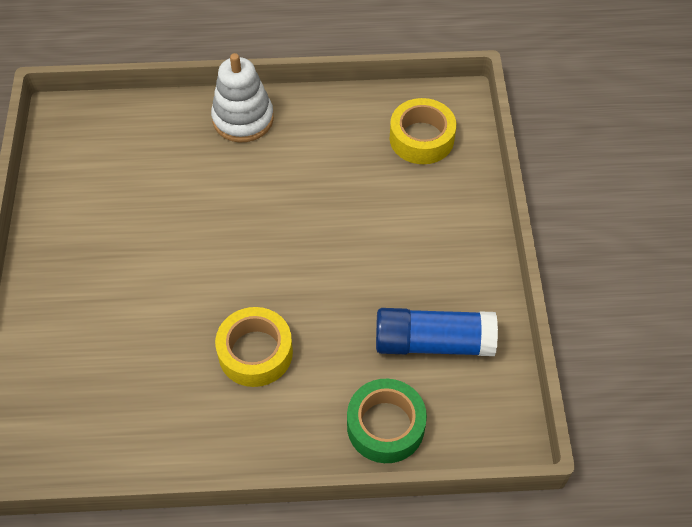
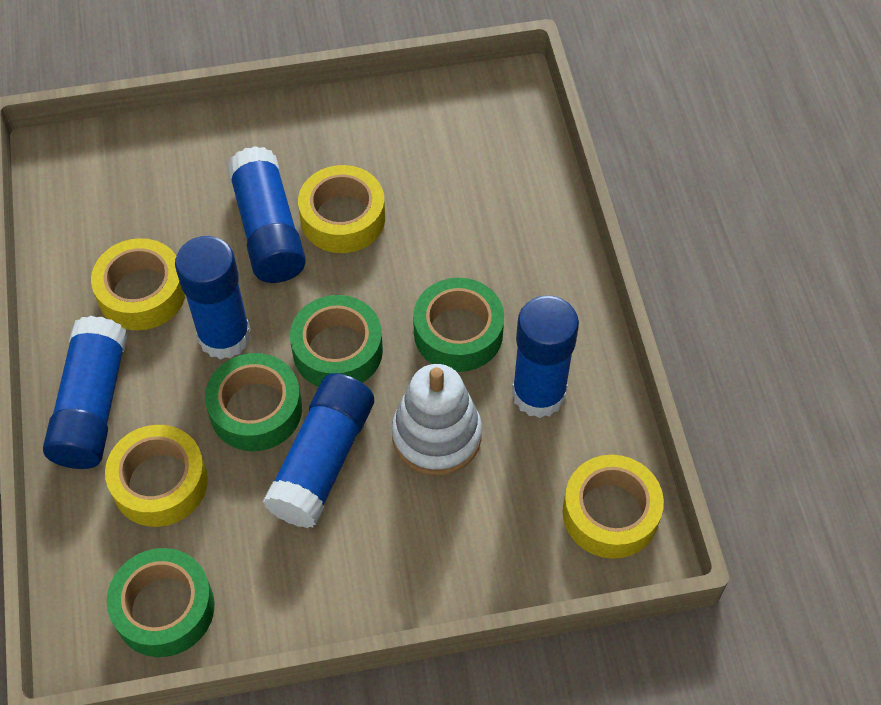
blue glue stick: [376,308,498,356] = 1 -> [43,316,127,469] [175,236,251,360] [227,146,306,283] [263,373,374,528] [512,295,579,418] = 5
green tape: [347,379,427,463] = 1 -> [107,548,214,657] [205,353,302,451] [290,295,383,387] [413,278,504,372] = 4
yellow tape: [215,307,293,387] [390,98,456,164] = 2 -> [91,238,185,330] [105,425,208,527] [298,165,385,253] [563,455,664,559] = 4

